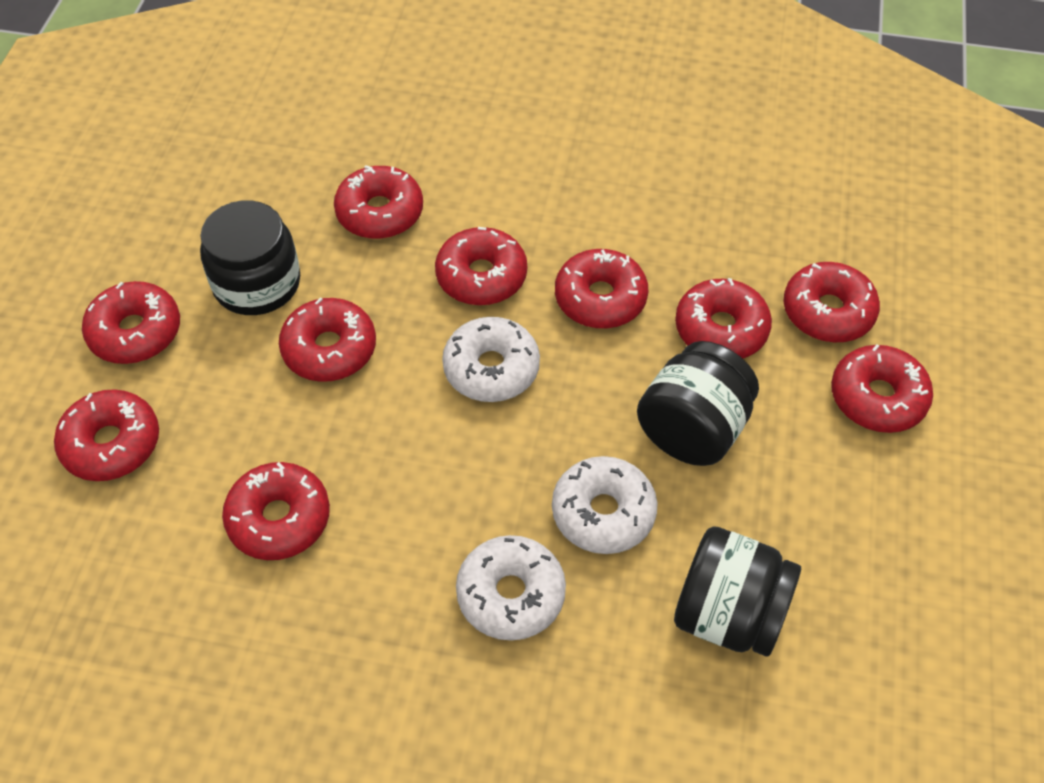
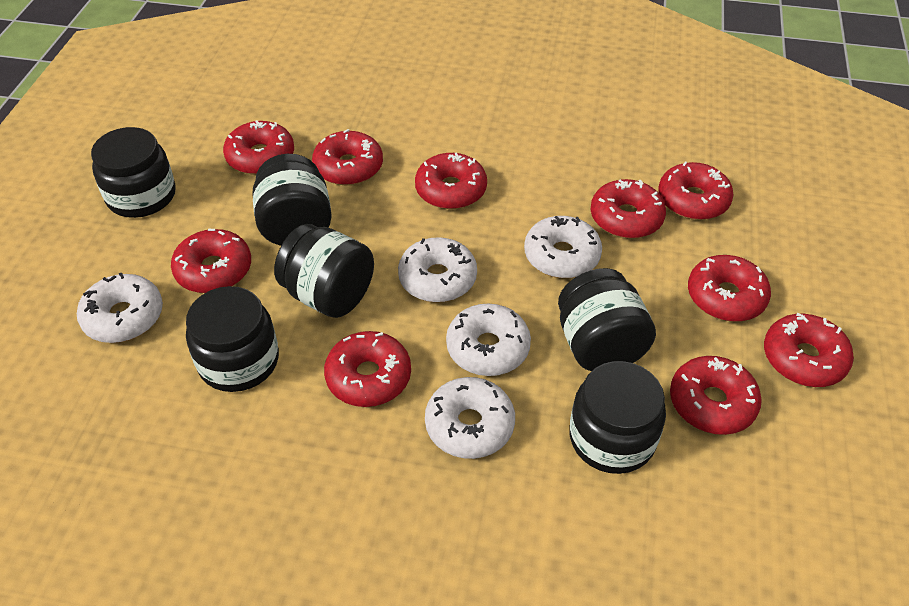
black jar: [200,200,300,315] [637,341,759,466] [674,526,801,657] = 3 -> [91,127,176,218] [186,286,279,392] [252,154,332,246] [274,224,374,318] [558,268,656,371] [569,361,666,474] = 6
white donut: [442,317,540,402] [456,535,566,641] [552,456,658,554] = 3 -> [77,273,163,343] [398,237,477,302] [425,377,515,459] [446,304,531,376] [524,216,602,278] = 5

